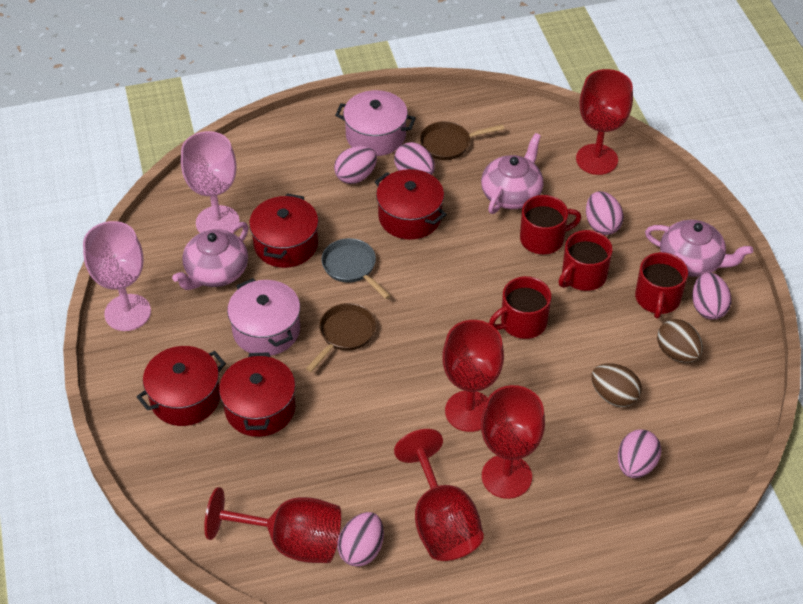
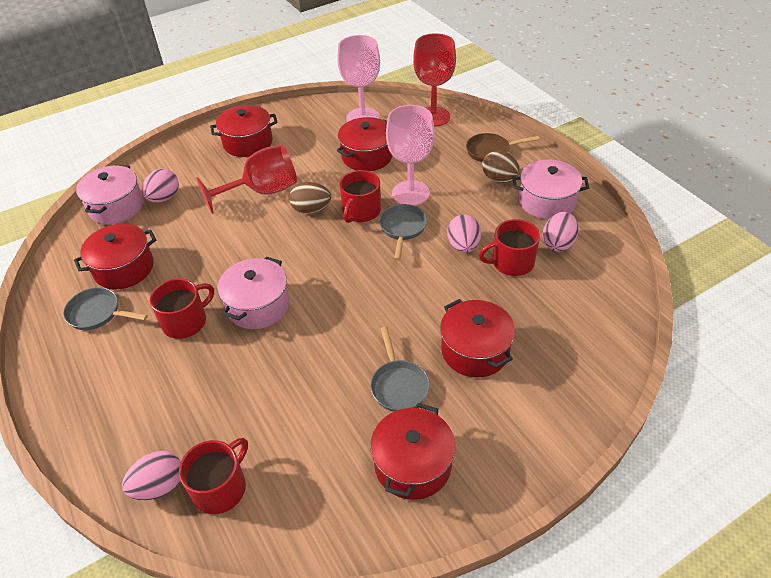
brown pan: [306,303,376,372] [420,121,504,160] = 2 -> [466,133,540,162] = 1
grey pan: [321,238,391,299] = 1 -> [63,287,148,330] [370,327,430,412] [379,204,427,261] = 3
pink egg: [334,146,377,184] [337,512,384,567] [394,142,435,175] [586,191,624,235] [618,429,661,478] [692,272,732,320] = 6 -> [122,451,181,500] [142,169,179,203] [447,214,481,253] [542,212,578,252] = 4
pink pot: [227,278,300,356] [335,90,416,156] = 2 -> [76,165,143,224] [218,257,289,329] [512,159,589,220] = 3
pink teapot: [172,222,249,290] [481,133,544,214] [645,220,753,277] = 3 -> none = 0
red goblet: [204,487,341,563] [394,429,484,561] [442,320,504,432] [481,385,545,499] [576,69,633,175] = 5 -> [196,144,297,214] [413,33,456,127] = 2
red pot: [137,346,226,426] [219,352,296,437] [249,194,319,268] [375,169,447,240] = 4 -> [74,224,156,289] [210,105,278,157] [337,117,393,171] [370,403,455,500] [440,299,515,378] = 5

